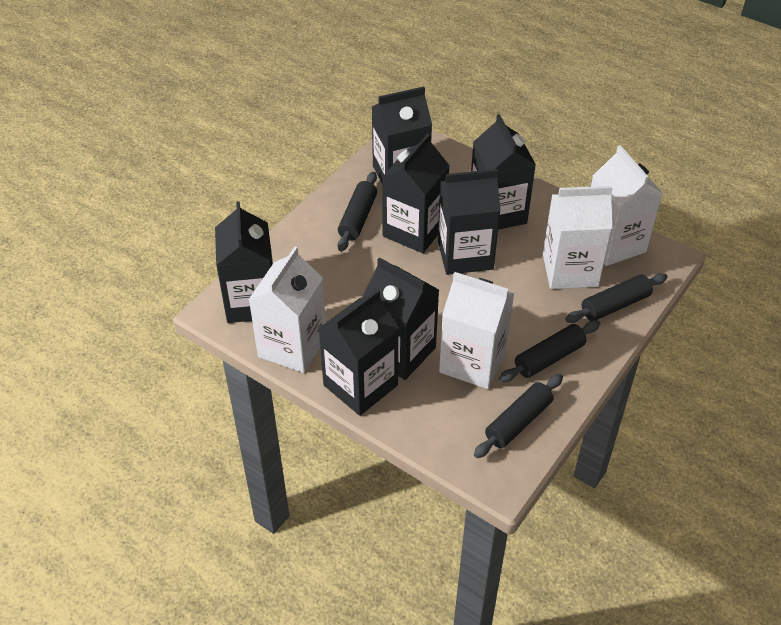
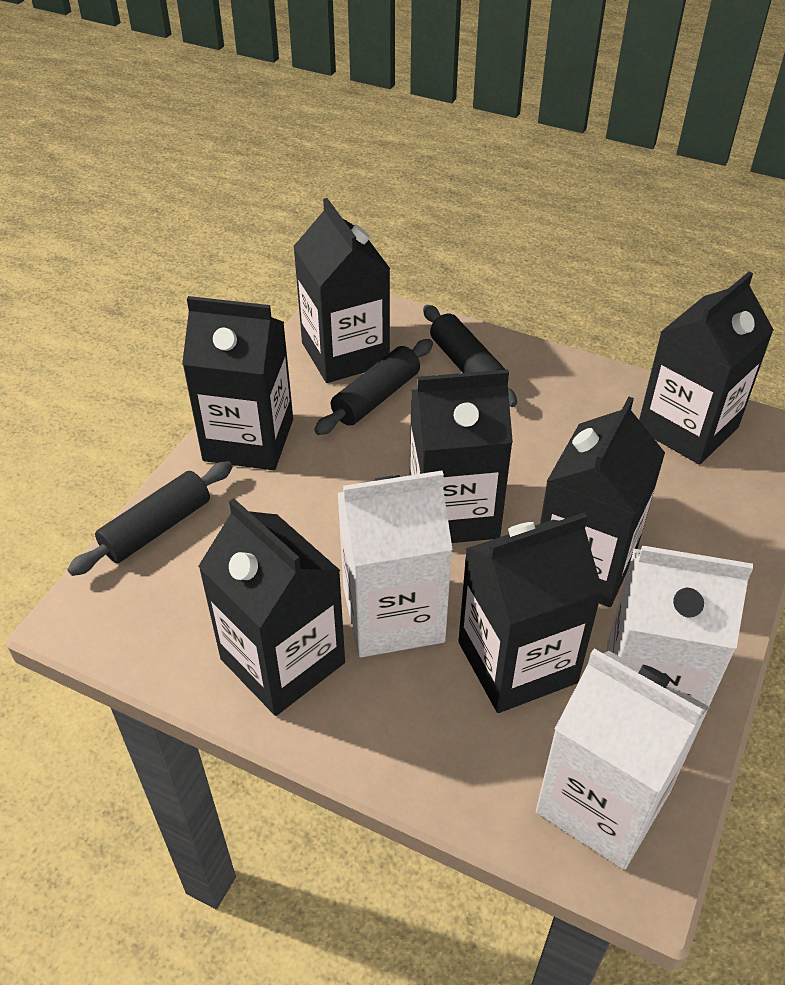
black rolling pin: [337,172,377,252] [474,374,563,458] [499,320,600,382] [565,273,668,323] = 4 -> [67,461,233,576] [314,339,433,435] [423,305,517,407] = 3
white carton: [249,247,326,373] [439,272,514,389] [543,186,613,289] [591,145,663,266] = 4 -> [338,471,453,657] [536,649,709,870] [607,545,753,706] = 3

